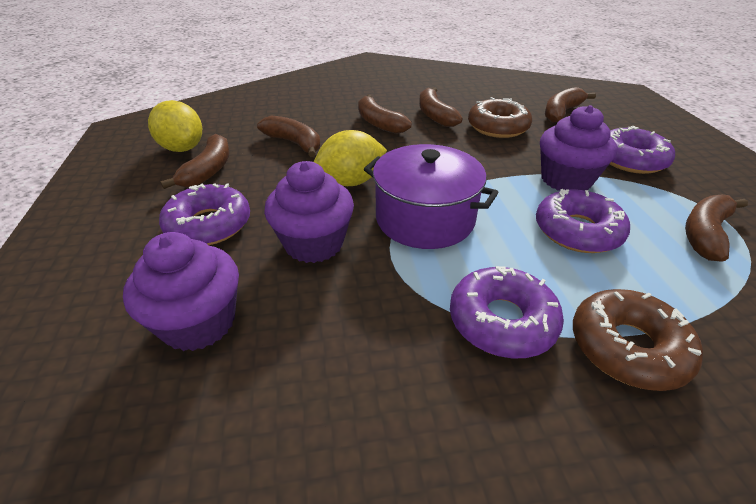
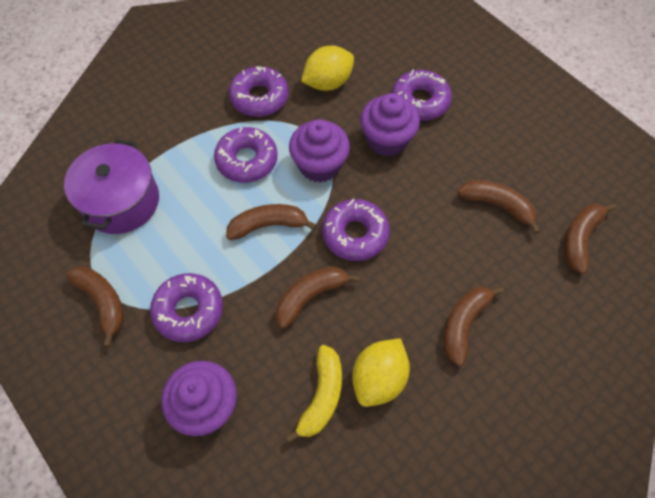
brown donut: [468,97,532,138] [573,289,703,391] = 2 -> none = 0
purple donut: [159,183,250,245] [450,266,564,359] [536,189,630,253] [610,126,675,174] = 4 -> [150,273,223,342] [214,127,278,183] [229,66,289,117] [322,199,390,261] [392,69,452,121] = 5
yellow banana: none = 0 -> [285,345,342,443] = 1

